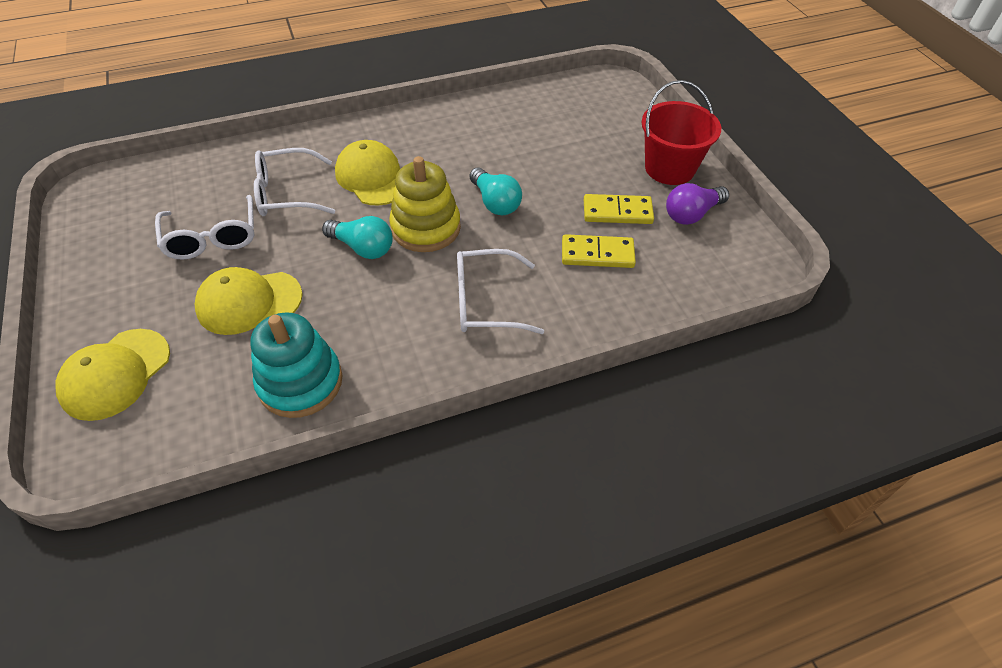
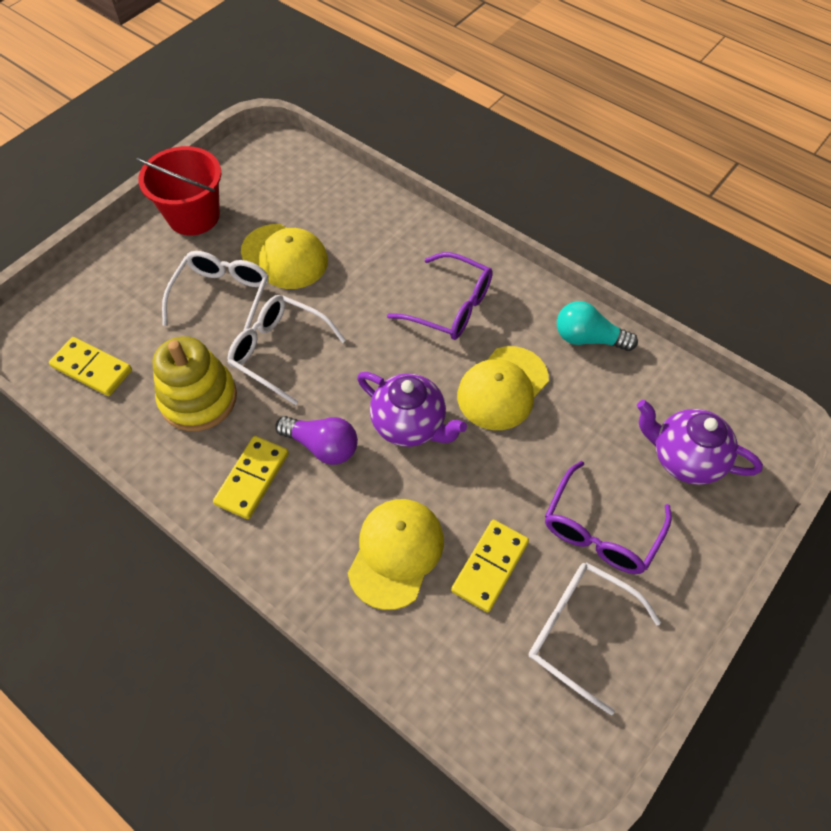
purple glasses: none = 0 -> [387,252,493,340] [545,461,672,574] = 2
purple teapot: none = 0 -> [357,372,467,447] [637,400,763,485] = 2
turquoise light bulb: [322,216,393,259] [469,168,522,215] = 2 -> [557,301,638,351] = 1
turquoise stacking toy: [250,312,342,418] = 1 -> none = 0
yellow domino: [562,234,636,268] [584,194,654,224] = 2 -> [49,337,132,396] [213,436,289,519] [451,520,529,613] = 3

